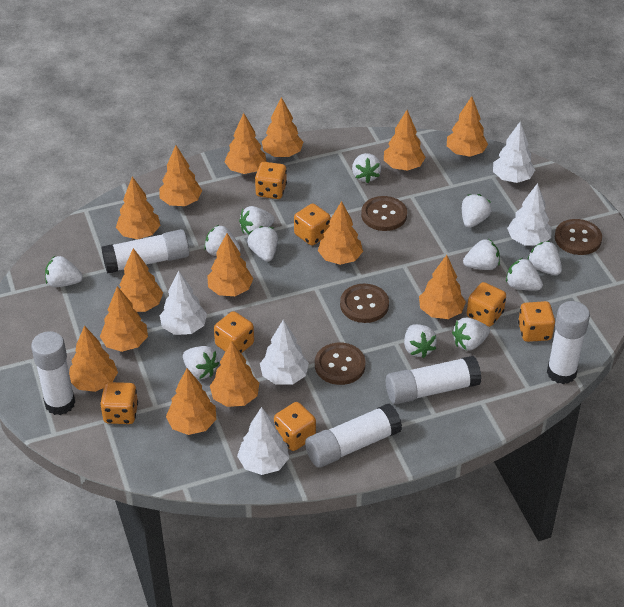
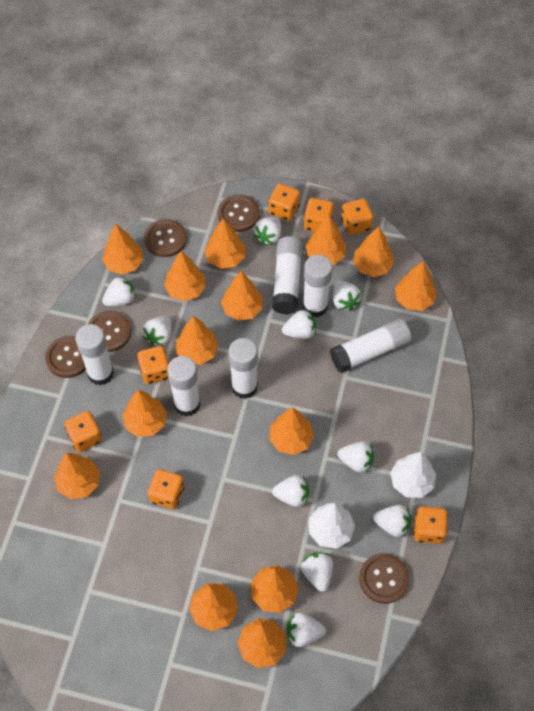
brown button: [315,343,366,385] [340,284,389,323] [361,196,407,231] [555,219,602,255] = 4 -> [45,336,86,378] [88,311,131,352] [144,219,187,257] [218,194,260,232] [359,553,410,604] = 5
white glue stick: [31,331,75,415] [101,229,189,273] [305,403,402,468] [386,356,482,404] [547,301,590,384] = 5 -> [75,324,114,385] [167,356,201,417] [228,338,258,399] [272,236,303,314] [303,255,332,318] [330,318,412,373] = 6
white strawberry: [45,256,83,287] [183,346,219,379] [204,225,241,256] [239,206,275,236] [247,226,278,262] [352,153,382,183] [404,324,437,358] [452,317,490,351] [462,194,491,228] [463,239,500,270] [506,258,543,291] [527,241,562,275] = 12 -> [102,276,136,306] [143,316,172,346] [254,216,281,245] [272,475,309,507] [282,309,316,339] [287,612,326,647] [301,553,333,592] [333,281,361,311] [338,441,374,473] [373,505,411,537] = 10
white tree: [160,270,207,335] [237,407,289,475] [260,319,309,385] [493,122,535,183] [507,183,552,246] = 5 -> [309,502,355,549] [390,452,436,498] = 2

